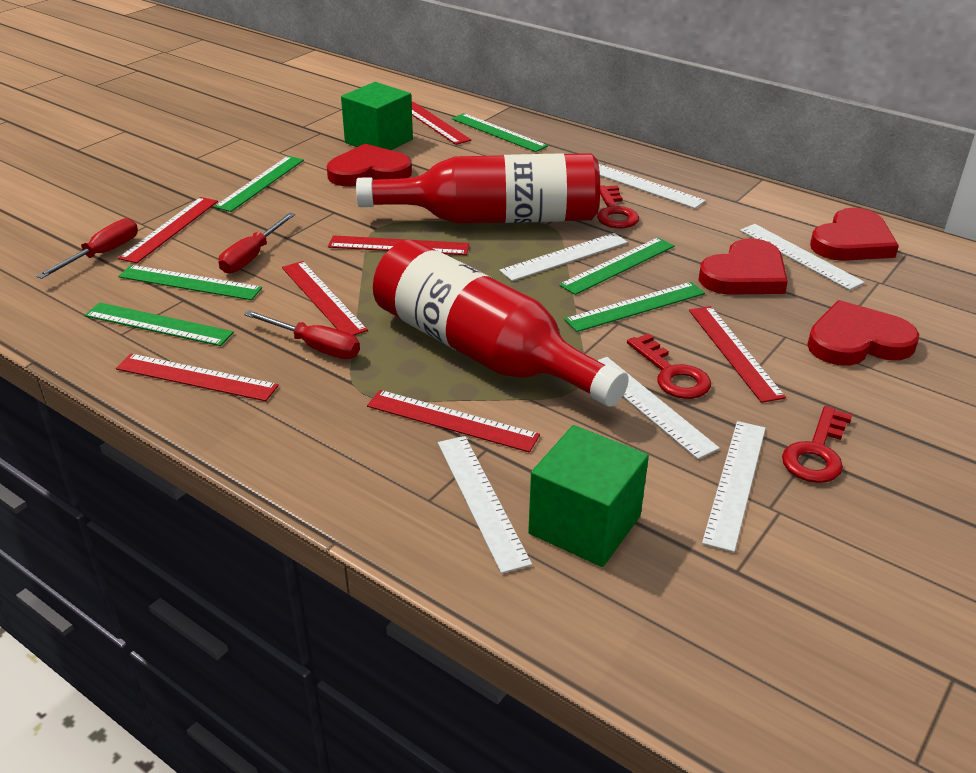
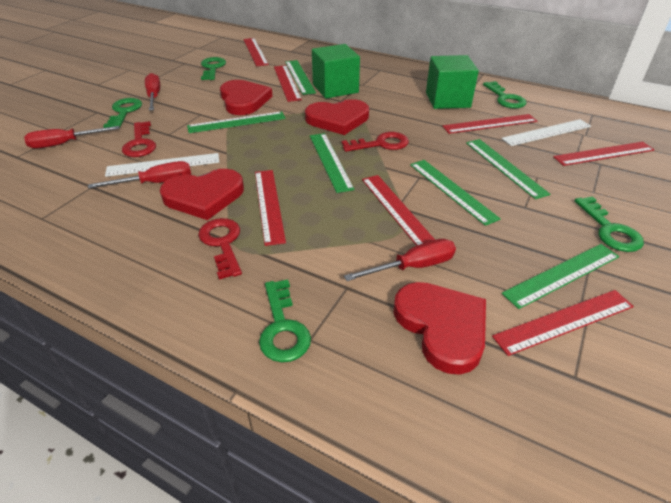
green key: none = 0 -> [103,98,142,128] [201,57,226,80] [259,279,311,362] [483,81,526,108] [574,196,644,252] = 5
red bottle: [356,153,600,224] [373,240,629,407] = 2 -> none = 0
red screwdriver: [36,218,138,279] [219,213,295,274] [244,310,360,359] = 3 -> [24,126,119,148] [88,161,191,188] [145,73,160,111] [344,239,456,281] = 4
white ruler: [438,436,532,574] [499,233,628,281] [597,357,720,459] [599,164,706,209] [702,421,766,552] [740,224,865,290] = 6 -> [105,153,219,177] [501,119,591,146] = 2

